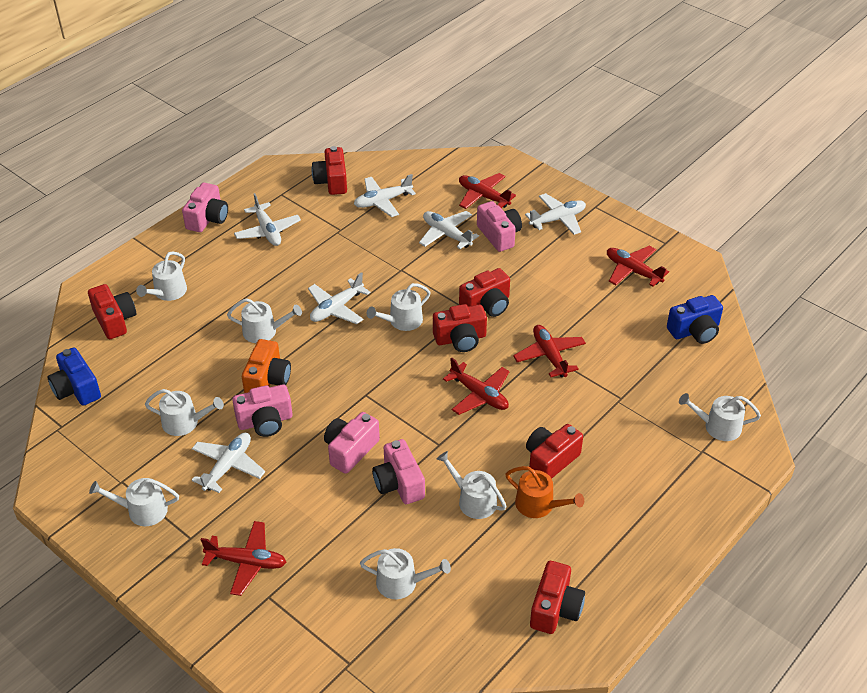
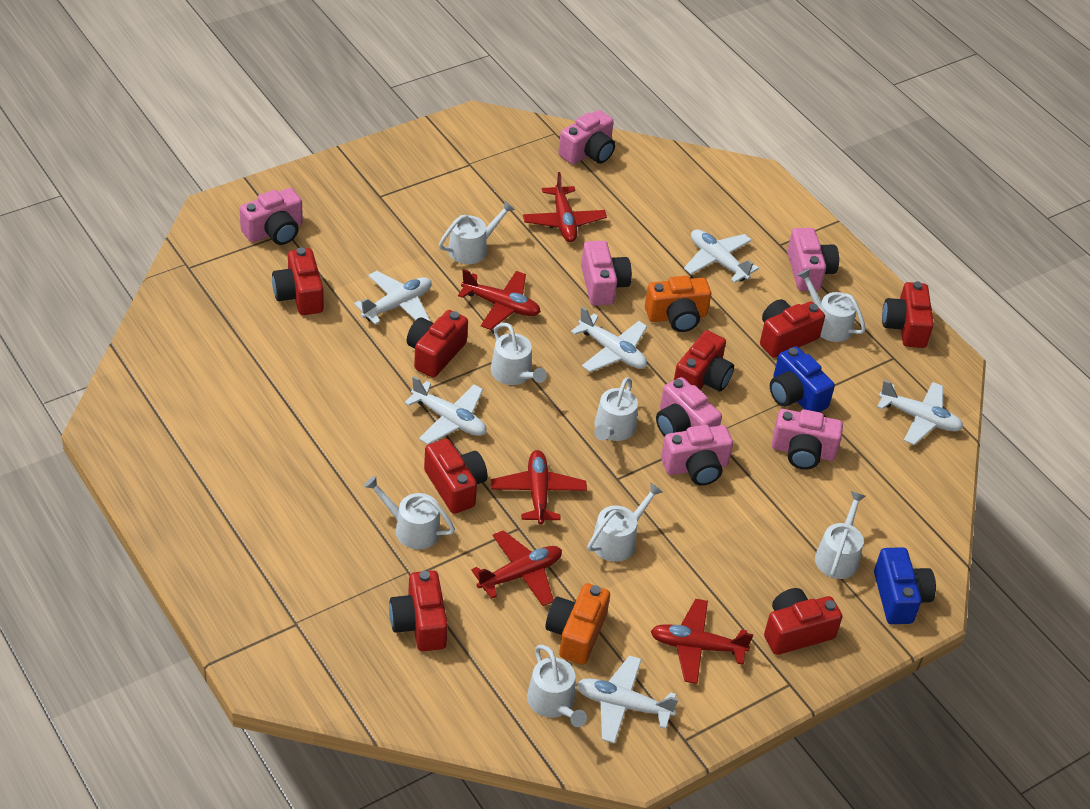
orange camera: [242,339,291,393] = 1 -> [545,583,610,665] [645,276,711,332] = 2
orange watering can: [505,466,584,518] = 1 -> none = 0
pink camera: [182,183,228,232] [232,384,292,437] [324,412,380,474] [372,439,425,504] [477,201,522,252] = 5 -> [240,188,303,245] [558,110,615,165] [581,241,632,306] [656,377,722,436] [661,425,733,486] [772,409,843,470] [787,228,839,291] = 7
red camera: [88,284,136,339] [312,146,347,195] [433,304,487,352] [459,268,510,317] [526,424,583,479] [530,561,585,634] = 6 -> [272,248,324,315] [389,570,448,651] [407,310,468,378] [424,439,487,514] [674,330,734,391] [760,299,825,358] [764,588,842,655] [882,281,934,348] = 8

